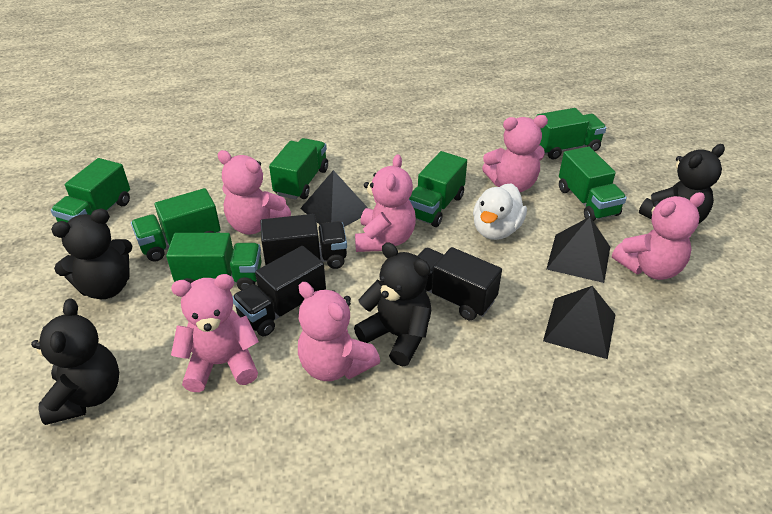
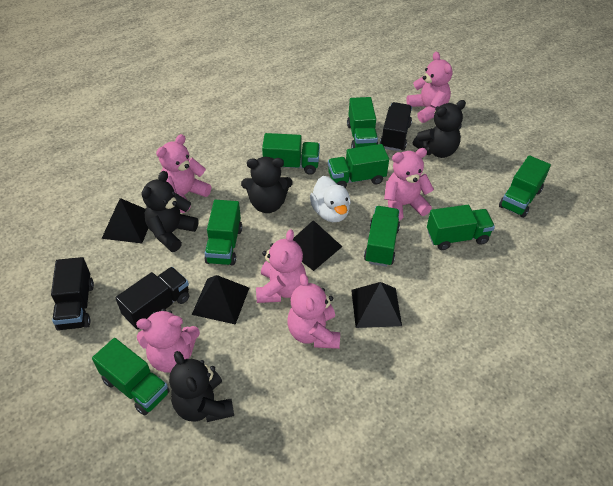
black pyramid: [300,170,368,227] [543,286,615,359] [546,217,610,283] = 3 -> [101,198,148,243] [192,275,249,325] [293,220,343,271] [351,282,402,328] = 4
green truck: [51,158,130,222] [131,188,221,262] [166,233,262,290] [269,138,328,199] [408,151,467,227] [536,108,607,159] [559,147,627,221] = 7 -> [92,338,170,416] [204,200,242,266] [262,133,320,175] [328,144,389,188] [347,97,378,148] [364,206,400,267] [427,205,495,250] [499,155,551,218] = 8

